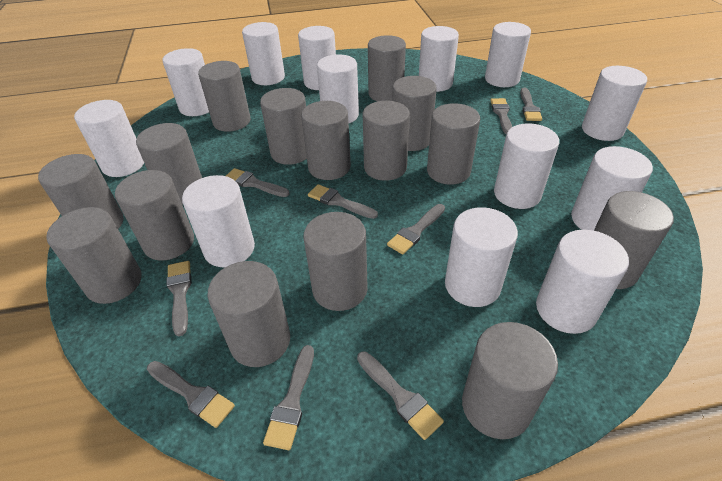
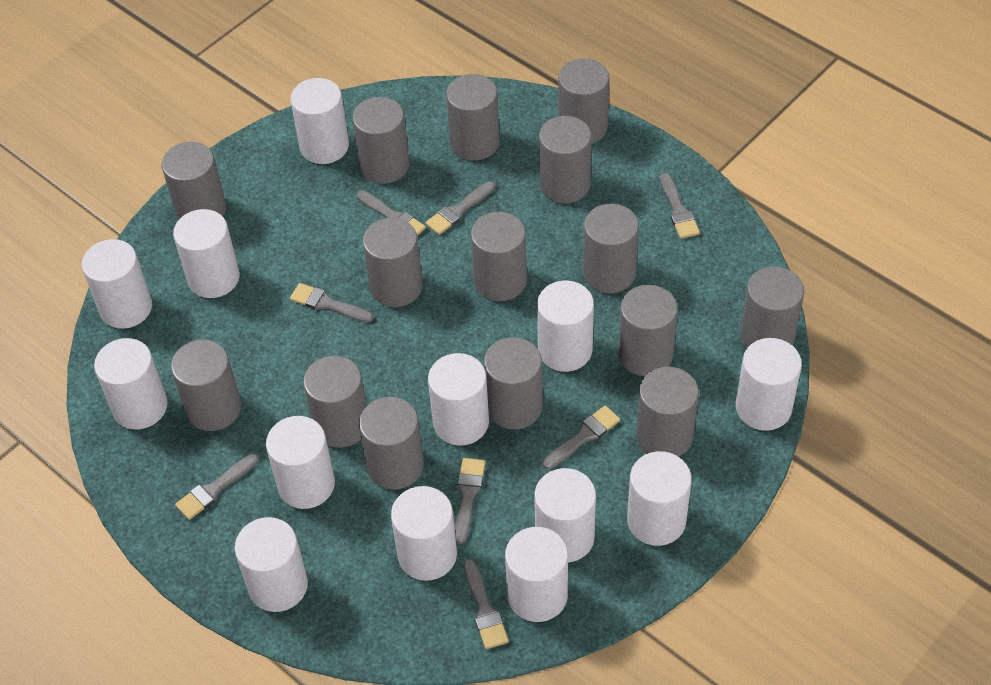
grey brush: [147,361,235,428] [167,261,192,336] [226,168,290,197] [263,345,314,450] [308,184,378,219] [357,351,444,440] [387,204,445,254] [490,98,512,134] [520,87,542,121] = 9 -> [175,453,259,520] [290,283,374,323] [357,190,426,236] [426,181,495,235] [455,458,486,544] [464,559,509,649] [543,405,620,469] [660,173,700,239] = 8

